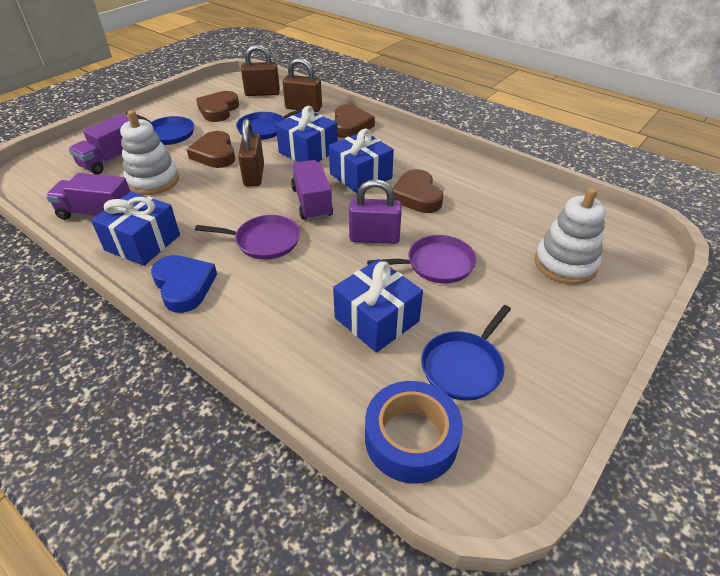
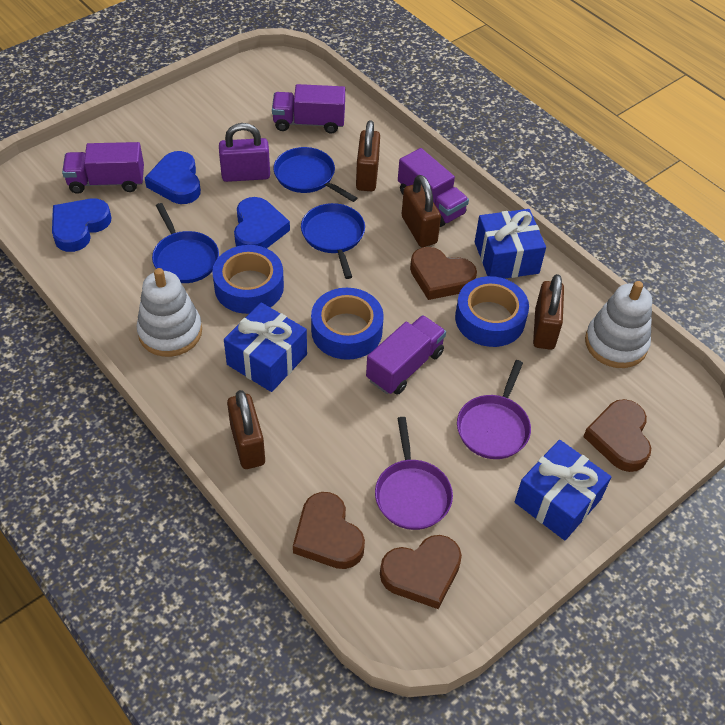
blue gift: [91,192,180,266] [276,106,338,162] [329,128,394,193] [333,259,423,353] = 4 -> [224,303,307,392] [475,209,546,279] [515,440,611,540] = 3
blue heart: [151,255,217,313] = 1 -> [52,199,112,252] [145,151,201,204] [234,197,290,248] = 3
blue tape: [365,381,463,484] = 1 -> [212,245,284,314] [311,288,384,360] [455,276,529,347] = 3
brown padlock: [238,119,264,187] [241,44,280,96] [282,58,322,112] = 3 -> [227,390,265,469] [356,120,380,191] [402,175,441,247] [533,274,564,350] = 4
purple truck: [46,173,130,220] [69,114,129,175] [291,160,333,221] = 3 -> [62,142,144,194] [272,84,345,134] [366,315,446,395] [398,148,469,227] = 4

